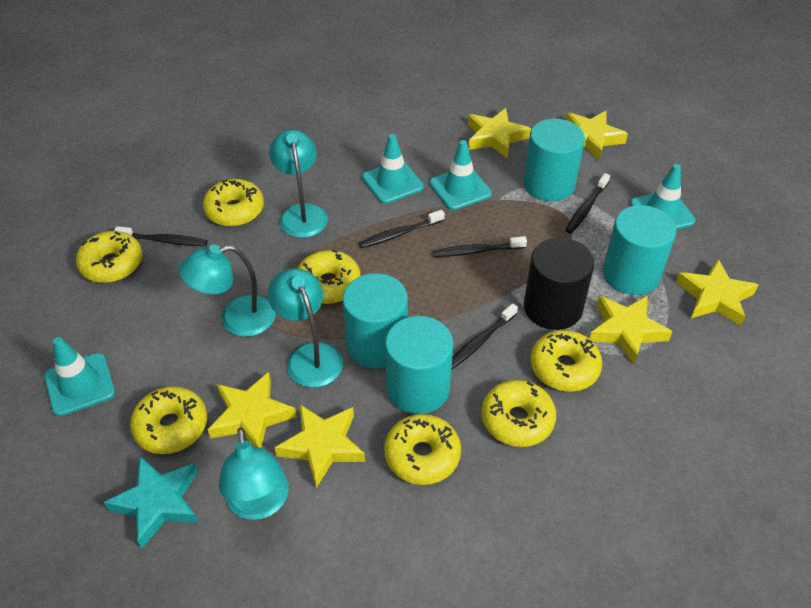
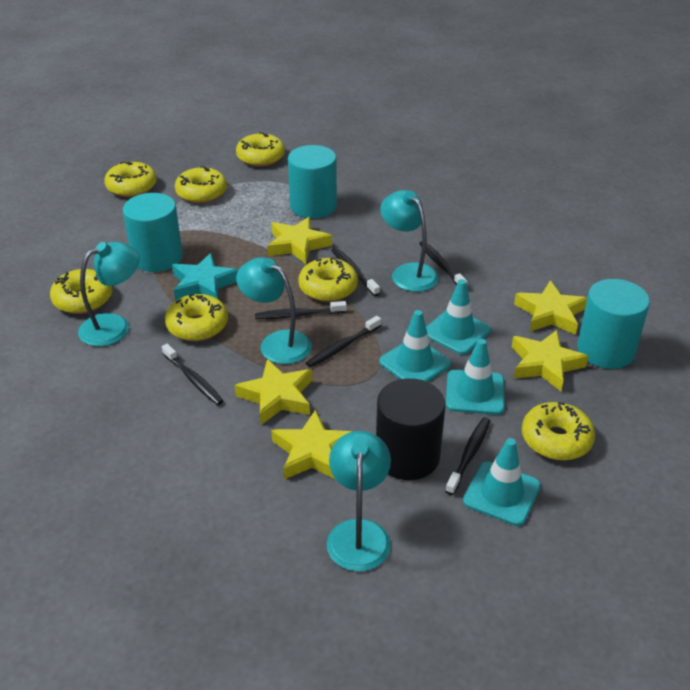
black toothbrush: [114,226,207,246] [359,210,445,248] [433,236,527,257] [452,303,518,369] [565,173,610,234] = 5 -> [162,344,223,405] [255,301,347,319] [306,316,381,367] [331,247,380,296] [419,241,468,285] [445,417,490,495] = 6
turquoise cylinder: [343,273,408,369] [385,316,453,414] [524,119,585,201] [603,205,676,295] = 4 -> [123,193,183,272] [288,145,337,219] [577,279,650,369] = 3
yellow star: [208,372,297,448] [274,404,365,488] [468,108,531,159] [566,111,628,160] [589,296,673,364] [676,259,758,326] = 6 -> [235,359,312,425] [267,217,332,264] [271,410,353,480] [512,330,589,391] [514,280,587,335] = 5

